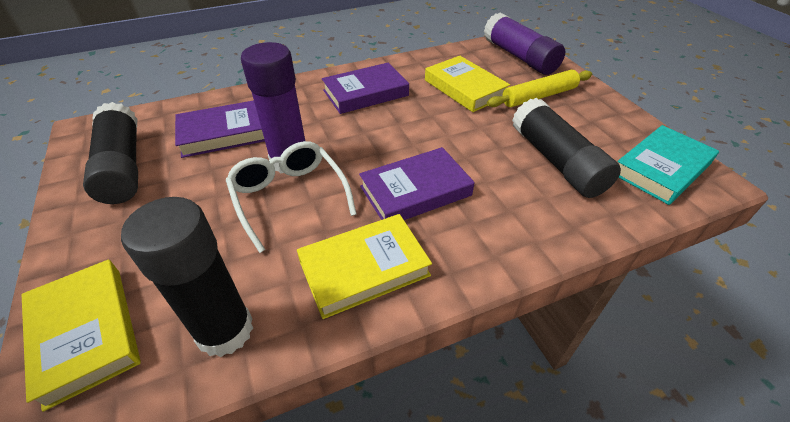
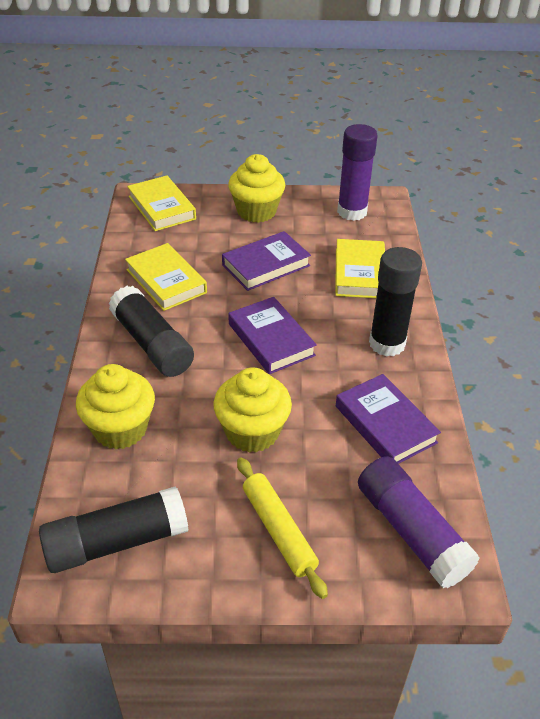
turquoise book: [617,125,719,205] = 1 -> none = 0
white glasses: [226,141,357,253] = 1 -> none = 0
yellow cupcake: none = 0 -> [76,364,155,449] [213,367,292,453] [228,154,285,223] = 3

